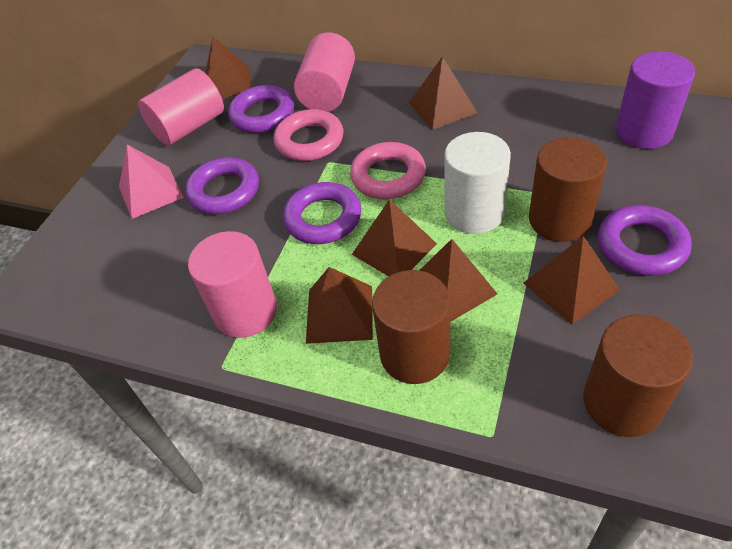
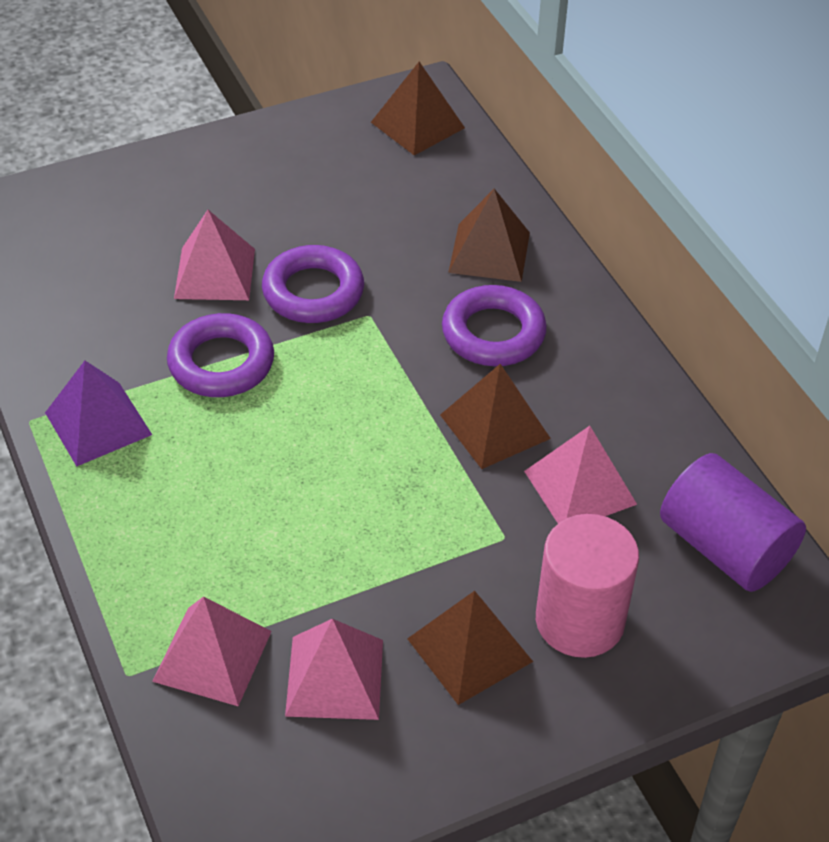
brown cylinder: [372,270,450,384] [529,137,607,242] [583,314,693,437] = 3 -> none = 0
brown pyramid: [205,37,251,99] [306,267,373,344] [352,199,437,276] [409,57,477,130] [419,239,497,322] [523,236,620,325] = 6 -> [371,62,465,155] [407,591,533,705] [440,364,551,469] [448,189,530,282] = 4
pink cylinder: [138,68,224,146] [188,231,277,338] [294,33,355,112] = 3 -> [536,514,639,658] = 1
pink pyramid: [119,145,184,219] = 1 -> [152,597,272,706] [174,210,255,300] [285,619,383,720] [524,426,637,523] = 4
pink ring: [273,109,343,161] [350,142,426,199] = 2 -> none = 0
purple pyramid: none = 0 -> [45,361,152,467] = 1
purple ring: [185,157,259,214] [228,85,294,133] [283,182,362,244] [598,205,692,276] = 4 -> [167,313,274,397] [262,245,364,323] [442,285,547,366] = 3
white cylinder: [444,132,511,234] = 1 -> none = 0

